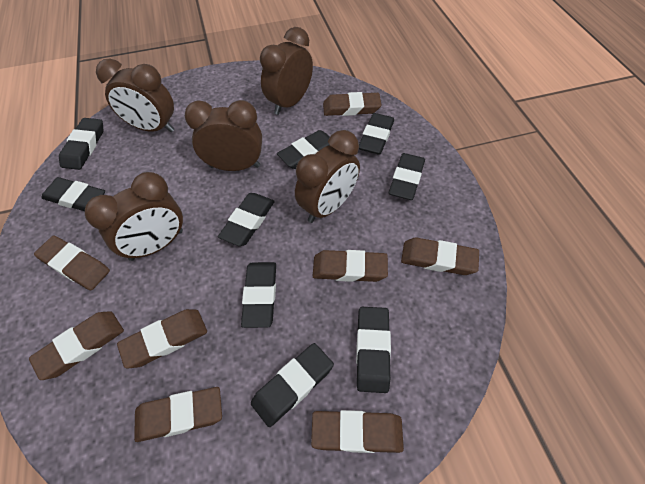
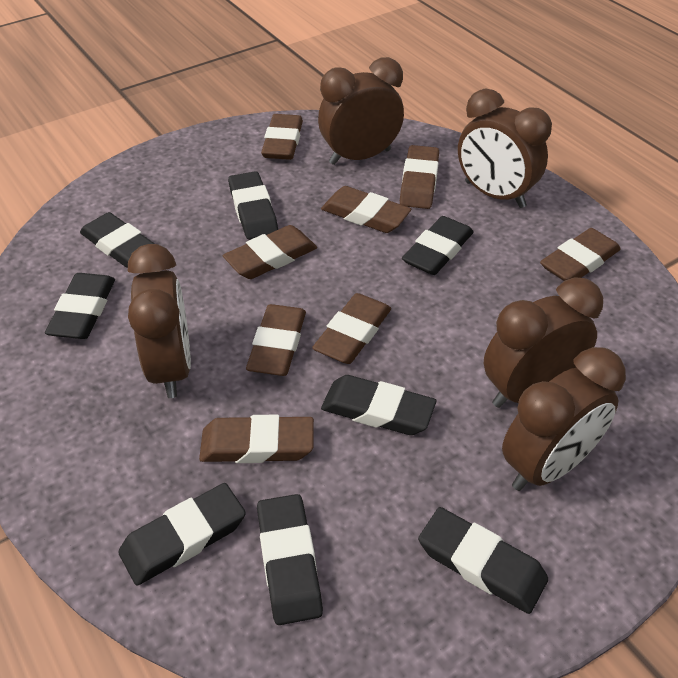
black eraser: [41,177,105,211] [59,118,103,170] [218,193,275,246] [241,262,276,328] [251,343,334,427] [277,130,330,169] [356,307,391,393] [359,113,394,155] [389,153,425,200] = 9 -> [45,273,115,339] [80,212,155,268] [118,483,246,585] [228,171,278,240] [257,494,323,625] [321,375,436,435] [402,216,474,275] [418,507,548,614] = 8

